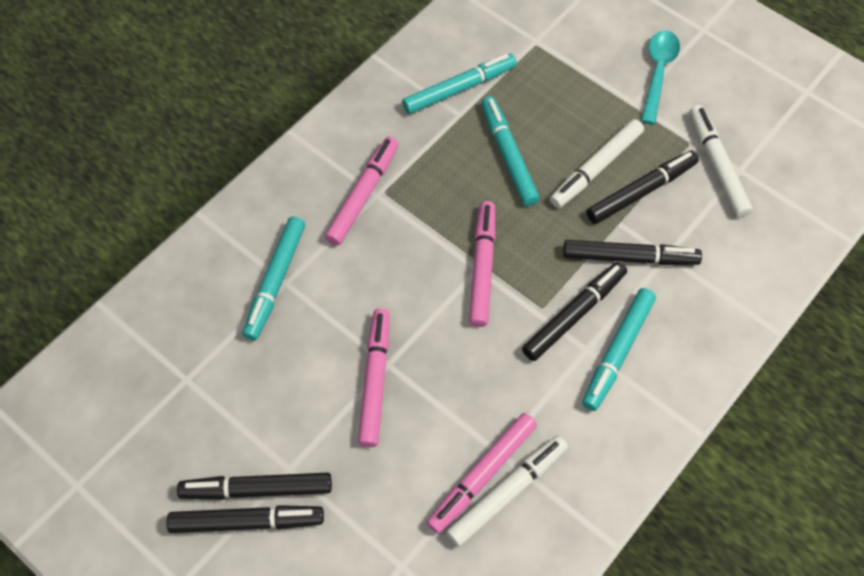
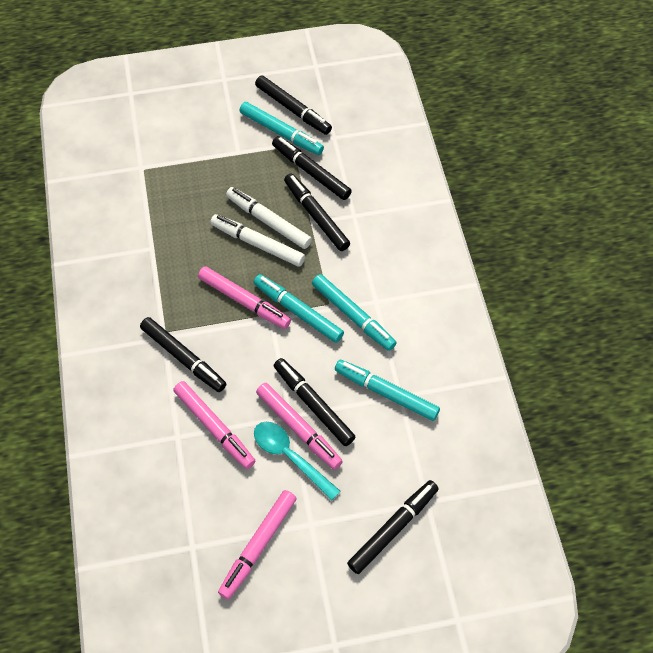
black marker: [166,505,324,533] [177,473,332,500] [522,262,627,361] [563,240,702,265] [587,151,699,224] = 5 -> [140,317,226,392] [255,75,332,135] [272,136,352,200] [274,358,355,446] [284,174,350,251] [347,480,439,574] = 6
white marker: [446,435,568,547] [550,119,644,208] [689,105,753,217] = 3 -> [210,214,305,267] [226,187,312,249] = 2

